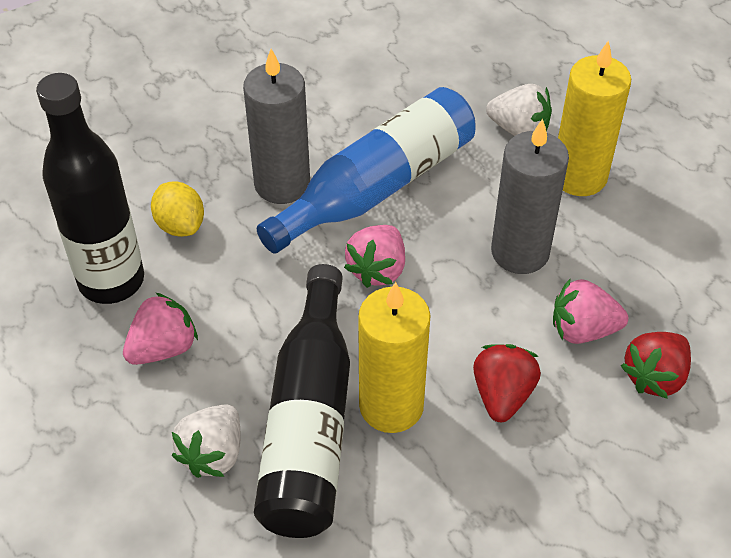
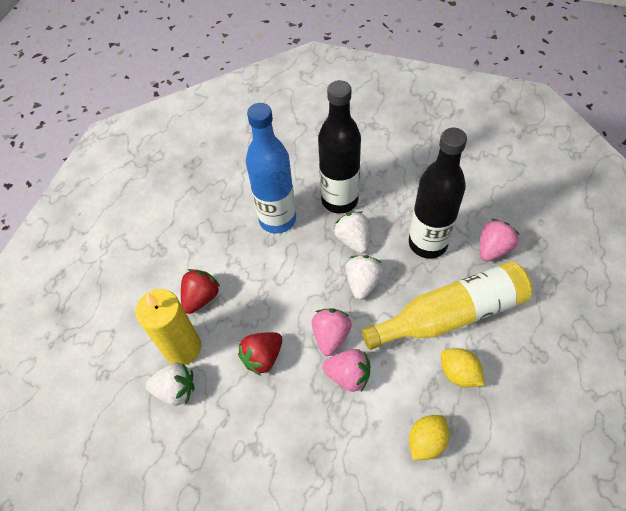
grey candle: [243,49,310,204] [491,119,569,274] = 2 -> none = 0
white strawberry: [172,405,241,478] [486,84,552,136] = 2 -> [146,363,194,406] [333,211,370,254] [345,255,384,300] = 3
yellow bottle: none = 0 -> [362,261,532,350] = 1
yellow candle: [358,282,431,433] [558,40,631,196] = 2 -> [135,289,201,365] = 1
yellow lemon: [151,181,204,237] = 1 -> [409,415,450,460] [441,348,484,387] = 2

